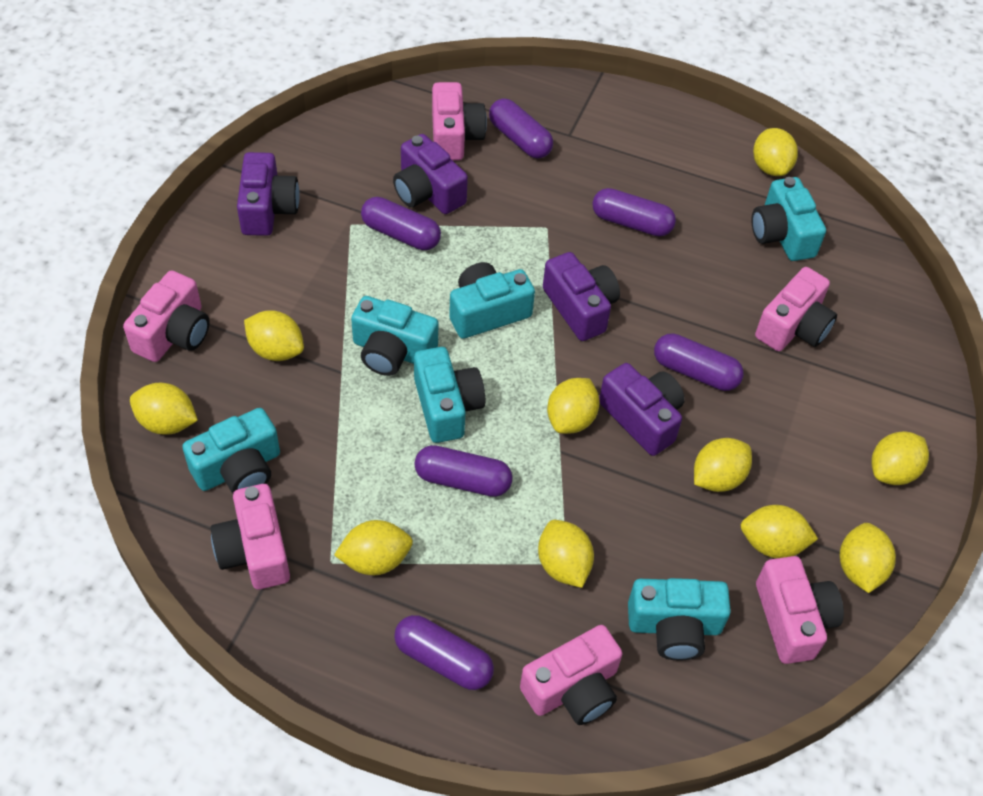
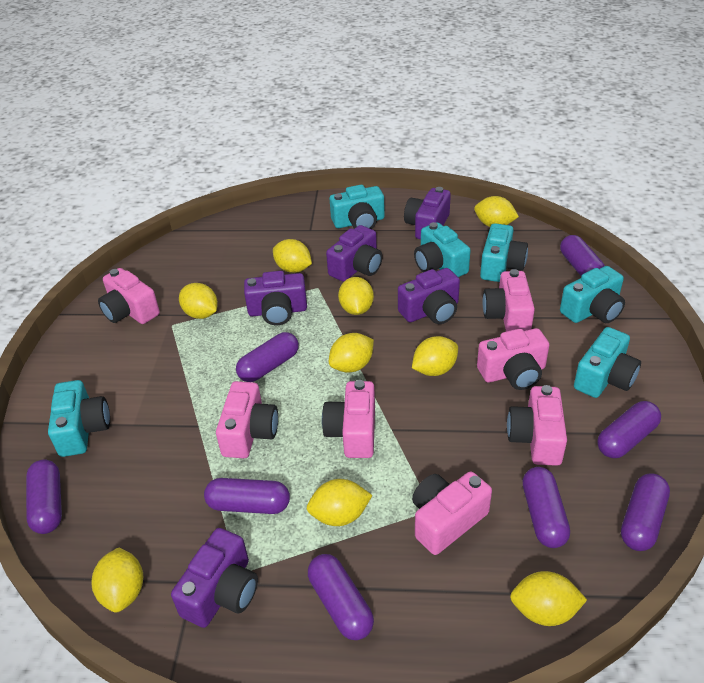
pink camera: [123,270,210,362] [211,484,290,589] [432,82,487,160] [520,625,623,725] [755,267,837,351] [756,556,844,664] = 6 -> [98,268,160,324] [216,381,278,458] [322,380,375,458] [412,471,492,555] [477,328,549,390] [482,269,535,332] [507,385,567,466] = 7
purple camera: [237,152,300,236] [393,134,468,214] [543,252,620,341] [599,363,685,456] = 4 -> [171,528,258,628] [244,271,307,325] [326,225,383,282] [398,268,460,324] [404,187,451,239] = 5
purple capsule: [361,197,441,250] [394,615,494,690] [414,445,513,497] [489,99,553,159] [592,188,676,236] [654,333,744,391] = 6 -> [26,460,62,534] [204,478,290,514] [236,332,299,382] [308,554,374,640] [522,467,570,548] [560,235,605,276] [597,401,661,458] [621,474,670,551] = 8
yellow lemon: [130,383,198,435] [244,310,304,361] [334,520,413,575] [538,520,594,588] [547,378,600,434] [694,438,752,492] [741,505,818,558] [753,128,798,176] [840,523,896,593] [871,431,929,485] = 10 -> [92,547,143,613] [179,283,218,319] [273,239,312,273] [307,479,372,526] [329,333,374,373] [338,277,374,315] [412,336,458,376] [474,196,519,227] [510,571,587,626] = 9

